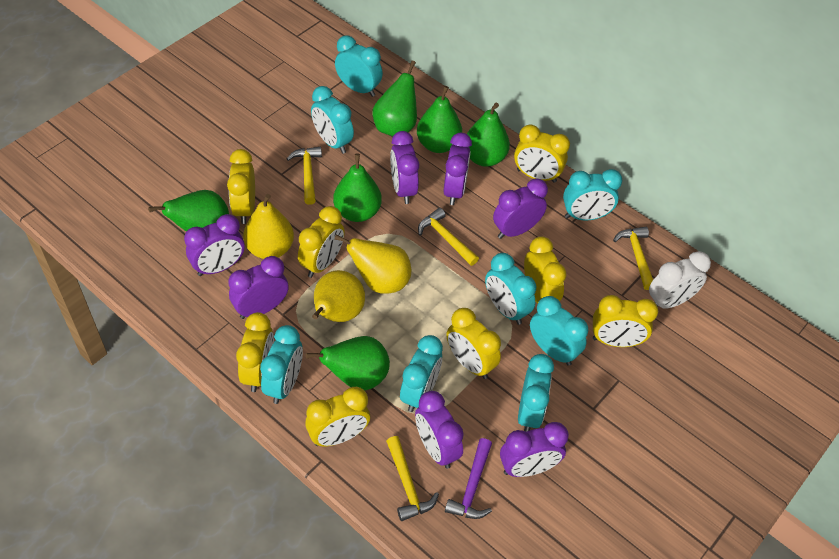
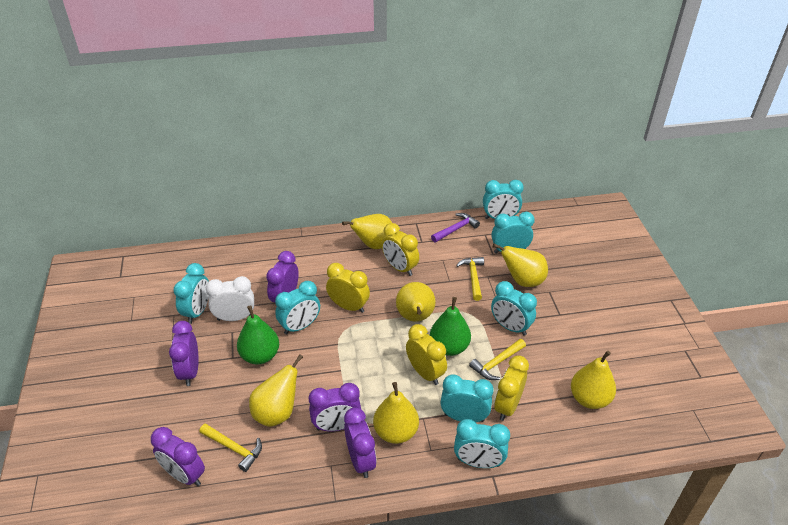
green pear: [148,190,229,231] [306,336,390,391] [333,153,382,222] [372,61,417,136] [417,86,462,153] [467,103,510,167] = 6 -> [237,305,279,365] [430,297,471,356] = 2
purple clock: [184,214,245,276] [229,256,289,319] [390,131,419,204] [415,391,464,469] [444,133,472,205] [493,178,548,239] [500,422,569,477] = 7 -> [151,427,205,486] [169,321,199,386] [266,251,299,302] [309,383,361,431] [344,407,377,478] = 5
turquoise clock: [260,325,303,404] [311,86,354,154] [335,35,383,97] [400,335,443,412] [485,253,536,325] [518,354,554,432] [530,296,588,366] [563,169,622,220] = 8 -> [173,263,209,324] [275,281,320,334] [440,375,493,422] [454,419,510,468] [483,180,524,219] [491,212,535,254] [491,281,537,336] = 7
yellow clock: [227,149,255,224] [236,312,274,392] [298,206,345,278] [305,387,370,446] [446,308,501,379] [514,125,570,183] [524,236,567,304] [593,295,658,347] = 8 -> [326,263,370,313] [382,223,419,276] [406,324,447,385] [494,355,529,421] = 4
yellow hammer: [287,147,322,205] [386,436,439,521] [418,208,479,266] [613,227,653,290] = 4 -> [199,423,262,472] [456,257,484,301] [469,339,526,380] = 3
yellow pear: [243,194,294,259] [312,270,365,322] [334,235,411,294] = 3 -> [249,354,303,427] [342,214,392,249] [373,382,419,444] [396,282,436,322] [493,244,548,287] [571,351,616,409] = 6

